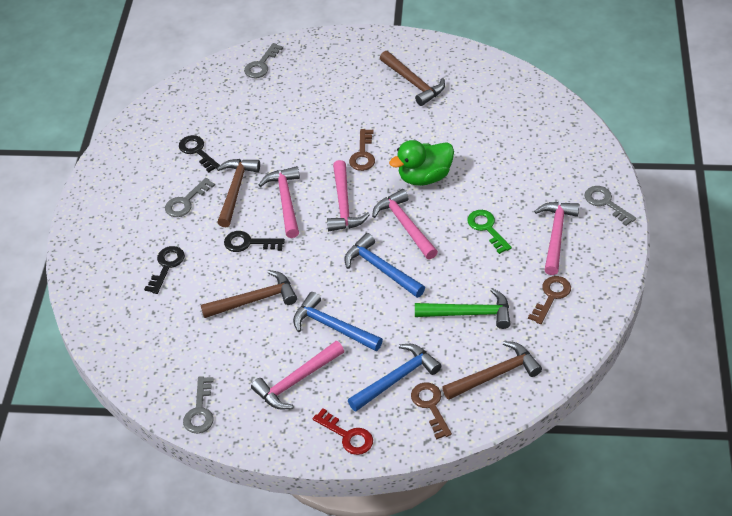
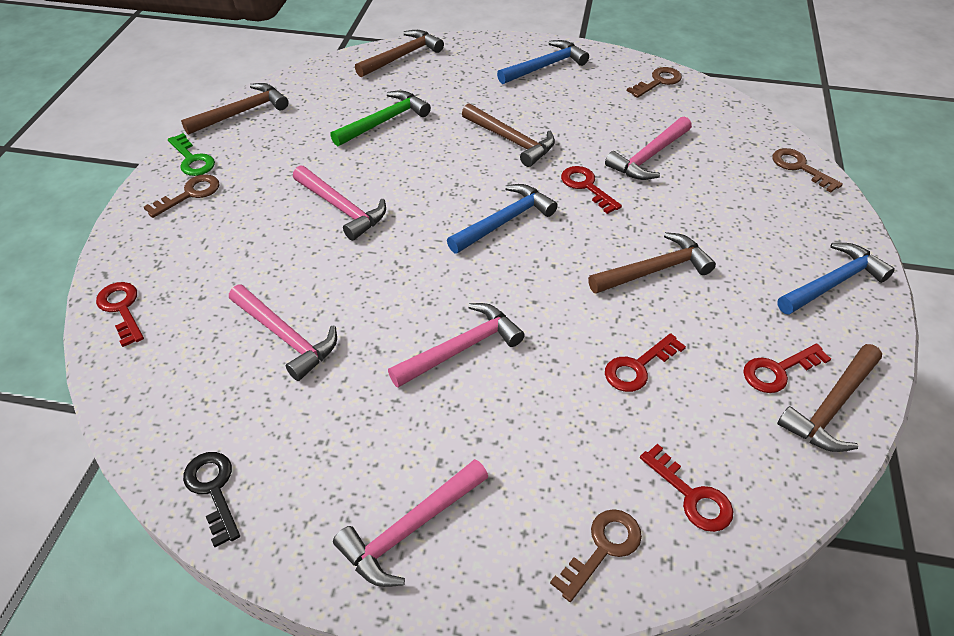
black key: [144,246,185,294] [179,135,220,172] [224,231,285,252] = 3 -> [183,452,240,547] = 1
brown hammer: [201,270,297,318] [217,159,260,228] [380,51,445,106] [442,341,542,400] = 4 -> [181,83,289,135] [355,30,444,77] [462,103,555,167] [588,232,716,294] [777,344,882,452] = 5
brown key: [349,129,375,171] [411,382,452,439] [528,276,571,324] = 3 -> [144,174,220,218] [550,509,642,602] [627,67,682,98] [772,148,843,193] = 4
green duck: [389,140,454,186] = 1 -> none = 0
grey key: [165,178,215,217] [183,376,214,434] [244,43,283,78] [584,186,636,226] = 4 -> none = 0
red key: [313,408,373,455] = 1 -> [96,282,144,347] [561,166,622,214] [605,333,686,392] [640,444,733,532] [743,344,831,393] = 5

